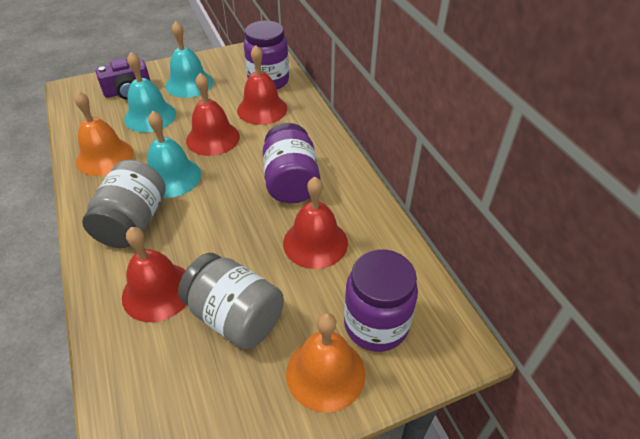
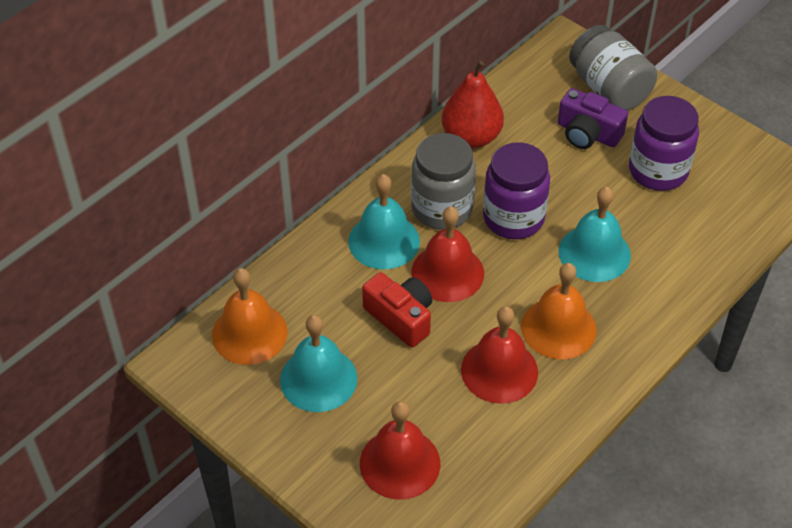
purple jar: [244,21,289,89] [262,123,320,203] [344,249,418,352] = 3 -> [483,142,550,239] [629,96,699,191] = 2
red bell: [122,227,186,322] [186,73,240,156] [237,45,287,125] [283,177,348,269] = 4 -> [360,401,440,500] [411,206,484,302] [461,306,538,404] = 3
red camera: none = 0 -> [362,272,432,348] = 1
red pear: none = 0 -> [442,61,504,148] = 1

